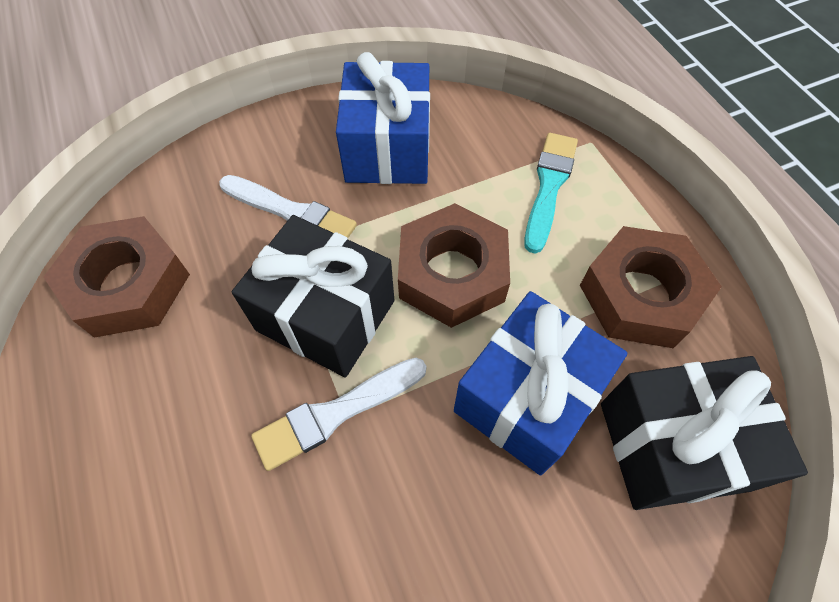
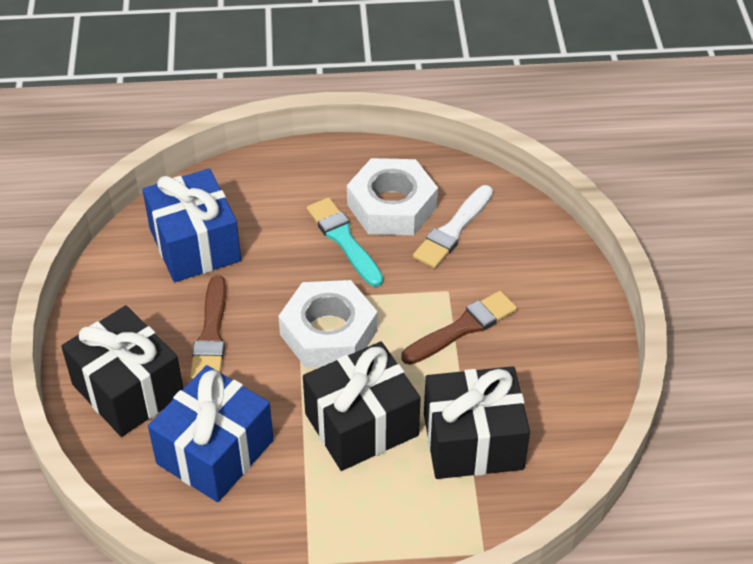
black gift: [232,215,394,377] [601,356,808,510] = 2 -> [61,305,183,437] [303,342,421,471] [424,366,530,479] = 3
brown brush: none = 0 -> [190,276,226,380] [401,291,517,365] = 2
brown nut: [43,216,190,338] [398,203,510,328] [580,226,722,348] = 3 -> none = 0
white brush: [219,175,357,238] [251,358,426,471] = 2 -> [413,185,493,268] = 1
white nut: none = 0 -> [278,280,378,368] [347,158,438,235] = 2

